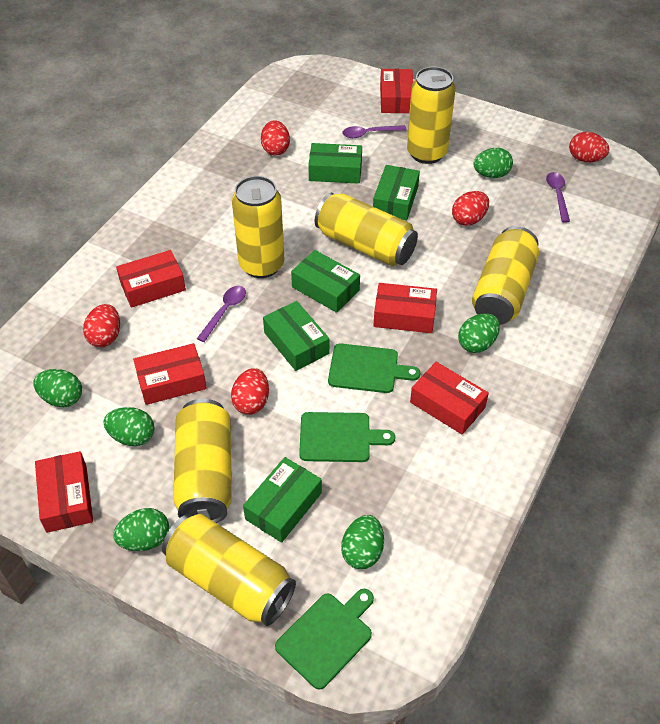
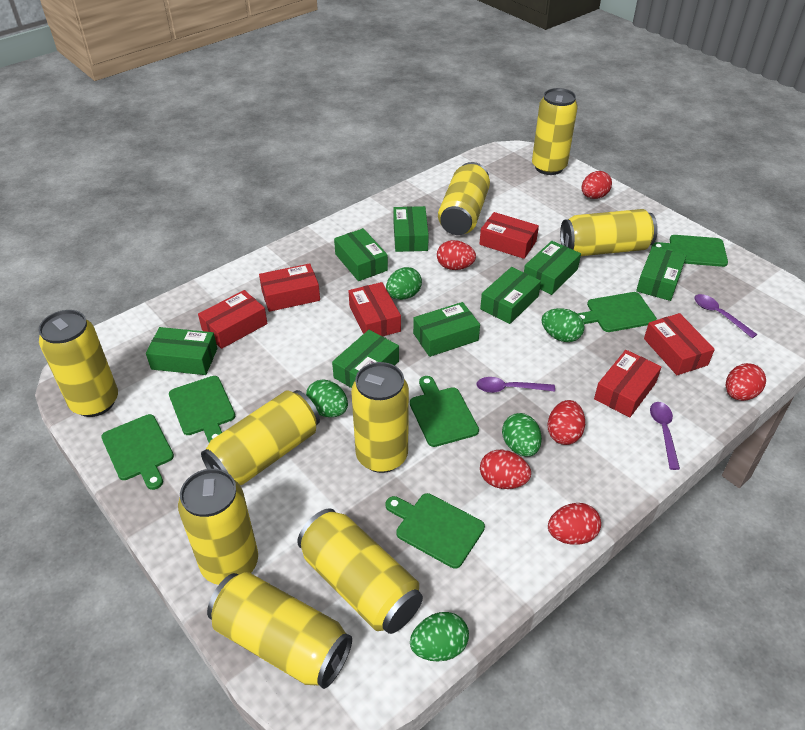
green box: [243,457,322,543] [263,301,329,371] [291,250,360,313] [308,143,362,184] [373,165,420,221] = 5 -> [146,327,217,375] [332,330,399,388] [334,228,388,281] [393,206,429,252] [413,302,480,357] [480,267,541,324] [524,241,581,295] [636,246,686,301] = 8
green cutting board: [275,589,374,690] [299,412,395,462] [328,343,420,393] = 3 -> [101,414,174,490] [169,376,235,443] [386,493,485,568] [410,376,479,447] [578,292,657,332] [651,235,728,267] = 6
green egg: [33,369,82,407] [103,407,154,446] [113,508,169,551] [341,515,384,569] [458,313,500,353] [474,148,513,178] = 6 -> [306,380,348,417] [386,267,422,300] [410,612,469,662] [502,413,542,457] [541,308,585,342] = 5
red egg: [83,304,120,347] [231,368,269,415] [261,120,290,155] [452,191,489,226] [569,132,609,162] = 5 -> [437,240,476,270] [480,450,531,489] [548,400,585,445] [548,503,601,545] [582,171,612,199] [726,363,766,401] = 6
yellow can: [162,514,296,626] [173,399,232,523] [232,176,284,278] [315,193,418,266] [407,67,456,164] [472,226,539,325] = 6 -> [39,310,118,417] [178,469,258,585] [201,390,320,485] [207,572,352,689] [297,508,423,634] [351,362,409,473] [438,162,490,235] [532,88,578,175] [560,209,658,256] = 9

